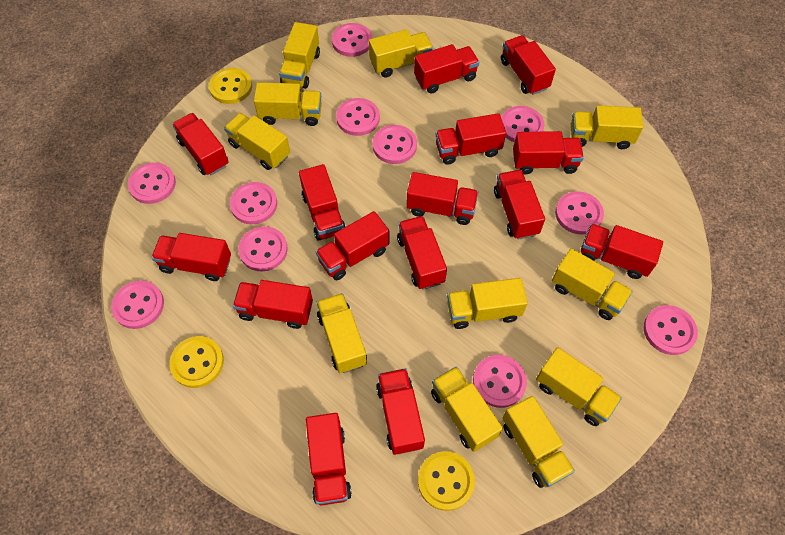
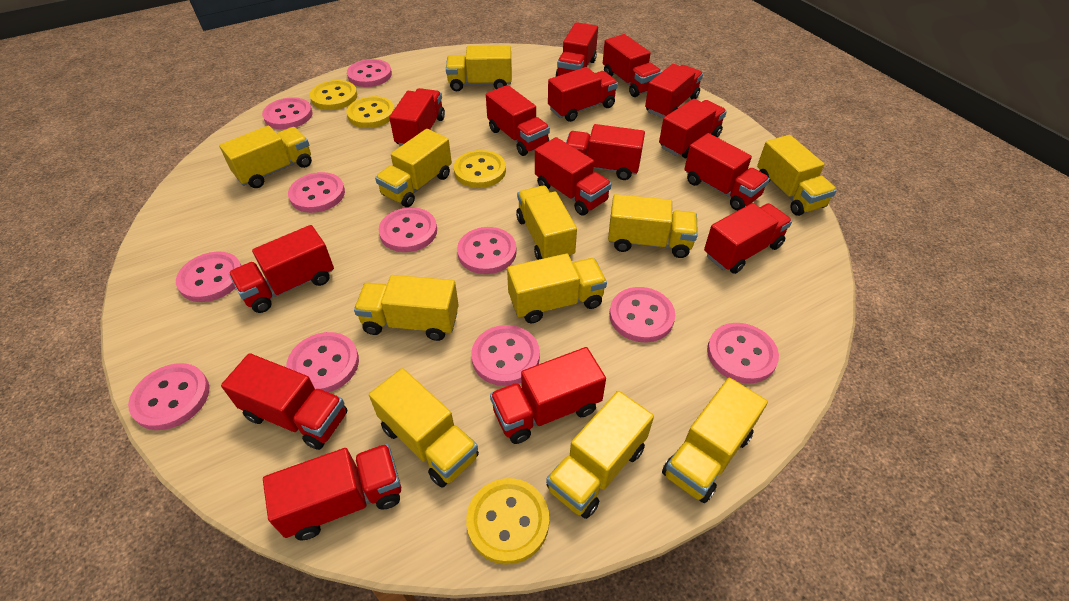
yellow button: [169,336,224,388] [209,68,252,104] [418,451,475,511] = 3 -> [310,80,357,110] [347,96,394,128] [454,150,506,188] [466,478,549,565] = 4

